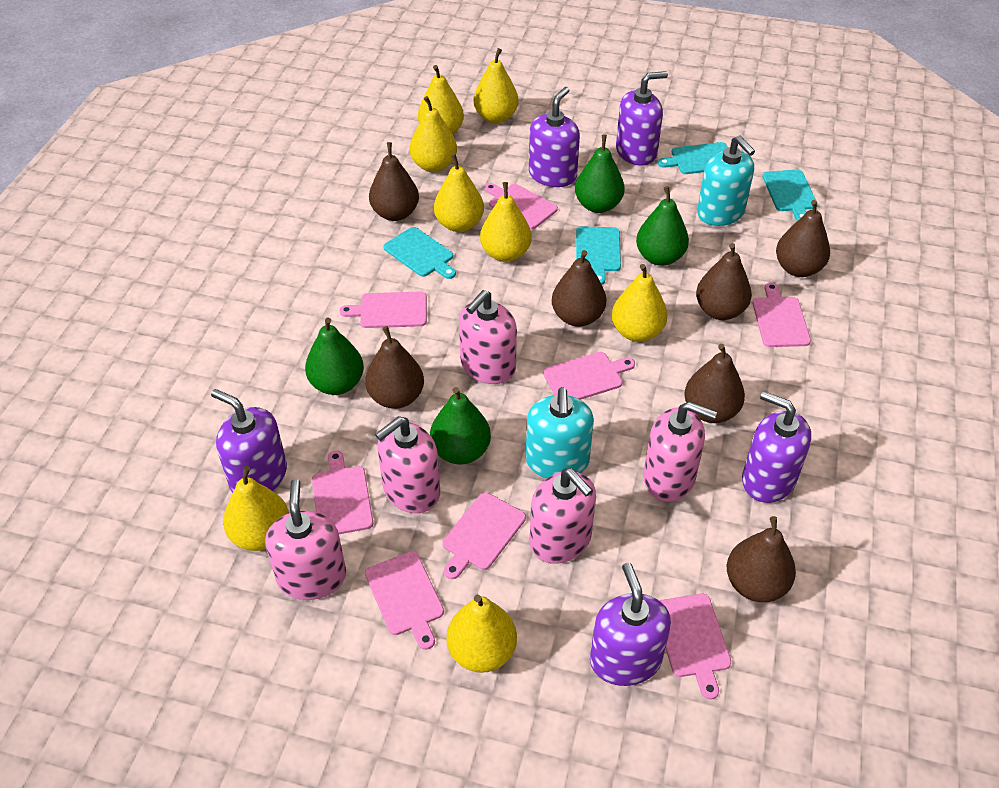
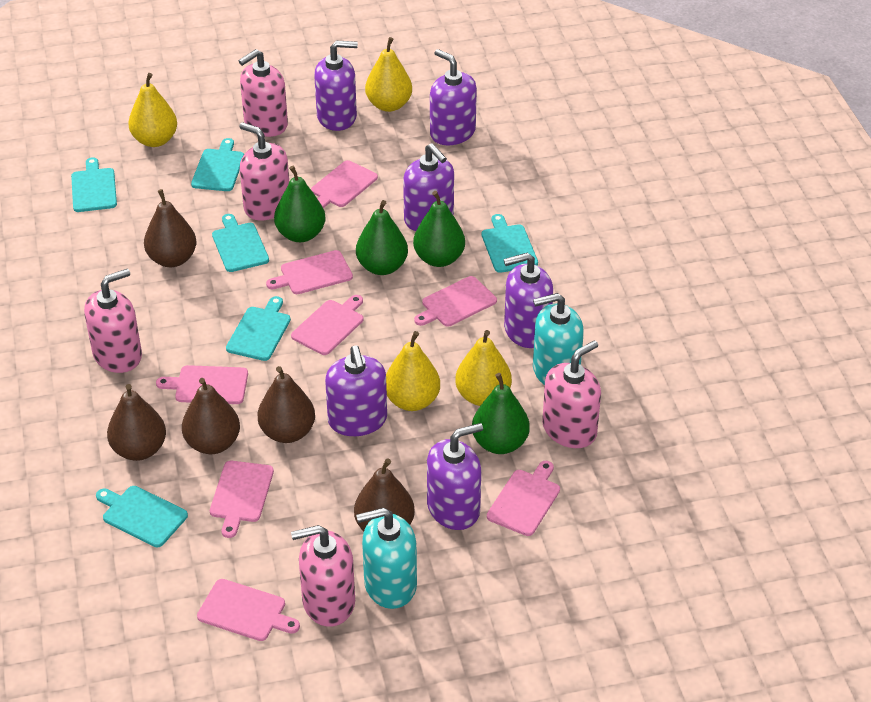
brown pear: [365,326,424,409] [369,142,419,221] [552,250,606,327] [684,344,745,423] [696,243,752,320] [727,516,796,602] [776,200,830,277] = 7 -> [107,384,166,461] [144,189,196,267] [182,378,240,454] [257,366,315,443] [354,458,415,531] = 5
purple soap dispenser: [211,389,287,493] [529,87,580,187] [590,563,671,686] [616,71,668,165] [742,391,811,503] = 5 -> [314,41,358,131] [325,345,387,436] [403,143,454,231] [427,423,483,530] [430,49,477,145] [504,253,553,348] = 6
turquoise cutting board: [383,227,456,279] [576,226,621,285] [658,142,728,174] [762,170,818,221] = 4 -> [71,158,117,212] [96,486,188,547] [191,138,244,191] [212,214,269,272] [226,296,291,361] [482,214,538,273] = 6
yellow pear: [223,466,289,551] [410,96,457,172] [418,65,464,135] [434,154,484,232] [447,595,517,673] [473,48,519,123] [480,182,532,262] [612,264,668,342] = 8 -> [128,73,177,147] [365,37,412,112] [386,331,440,411] [455,330,512,406] = 4

